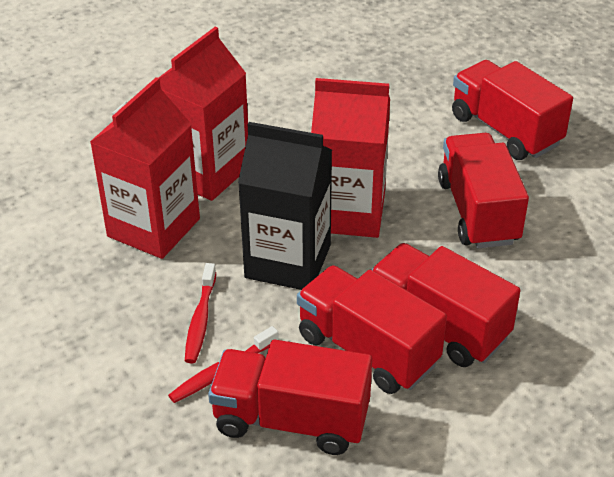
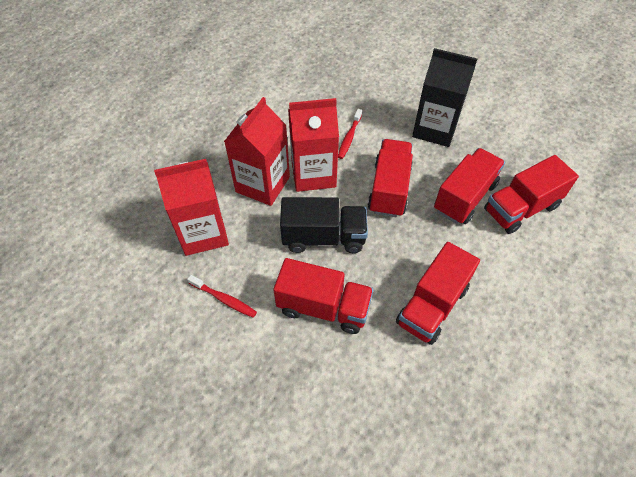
black truck: none = 0 -> [280,197,368,253] = 1

